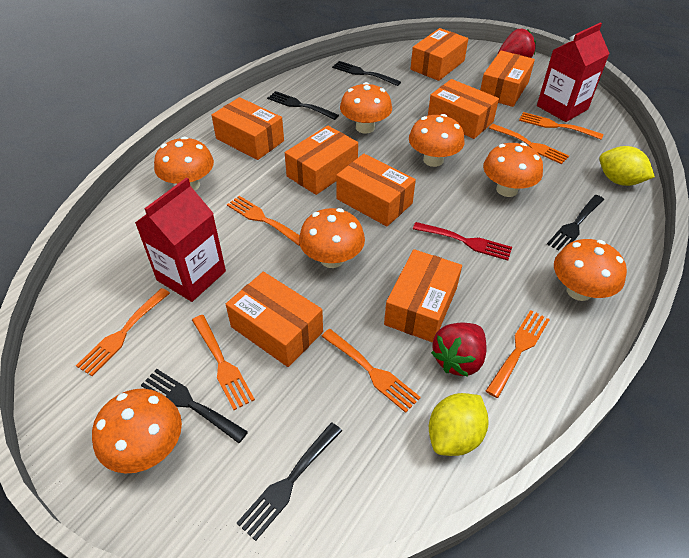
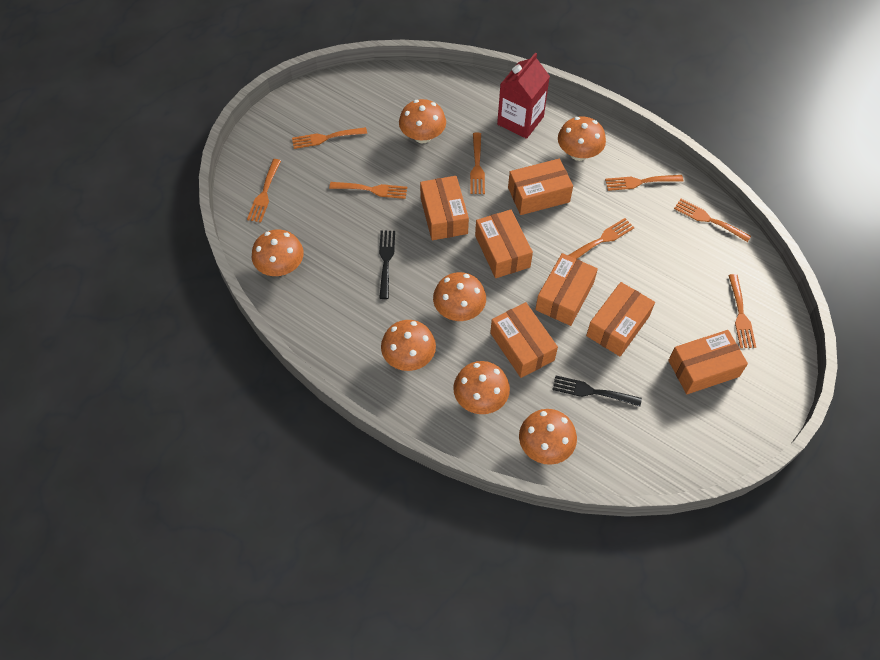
black fork: [141,369,248,443] [237,423,342,541] [267,91,339,120] [332,61,401,86] [547,195,604,251] = 5 -> [379,231,395,299] [552,376,642,407] = 2
orange box: [212,97,284,160] [226,272,323,367] [285,125,358,195] [336,154,416,226] [384,249,462,343] [411,28,468,81] [428,79,499,139] [480,50,535,107] = 8 -> [420,176,469,240] [475,210,533,278] [490,302,558,378] [508,159,573,215] [535,253,598,326] [586,282,655,356] [668,330,748,394] = 7
orange fork: [76,288,170,376] [192,315,255,410] [227,196,300,246] [321,329,421,413] [486,310,550,398] [489,124,569,164] [519,112,604,140] = 7 -> [247,159,281,223] [292,127,367,149] [329,182,407,199] [470,133,485,194] [568,218,635,259] [605,175,683,191] [674,199,751,242] [728,274,756,348] = 8
red carton: [135,177,226,302] [537,23,610,122] = 2 -> [497,53,550,139] = 1
red fork: [413,222,512,261] = 1 -> none = 0
red strawberry: [431,323,487,377] [498,29,536,58] = 2 -> none = 0
yellow lemon: [429,393,489,456] [599,146,655,186] = 2 -> none = 0

